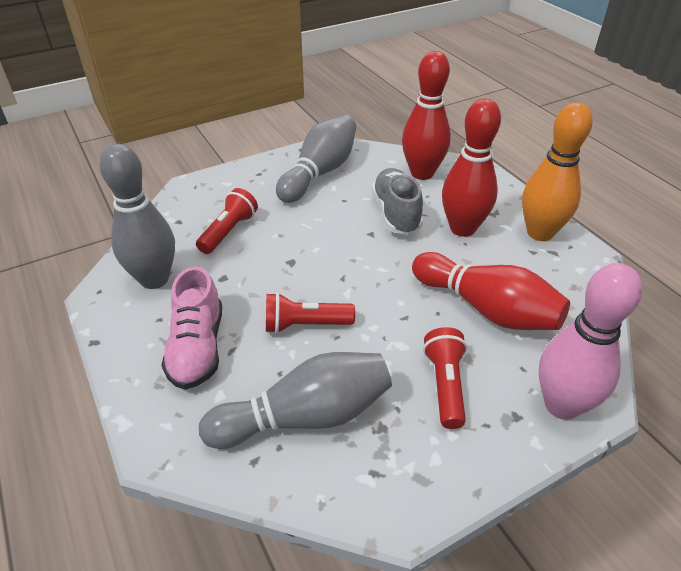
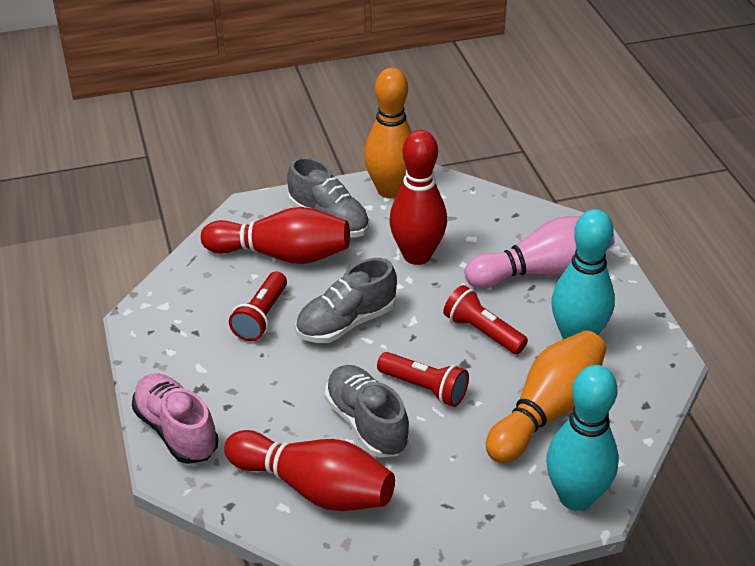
grey bowling pin: [100,144,175,289] [199,352,392,449] [276,114,356,203] = 3 -> none = 0
grey shoe: [372,168,423,235] = 1 -> [287,157,370,238] [295,258,397,343] [325,365,410,457] = 3
orange bowling pin: [522,102,593,241] = 1 -> [364,68,412,198] [486,330,606,463] = 2
turquoise bowling pin: none = 0 -> [546,365,619,511] [552,209,615,339] = 2

